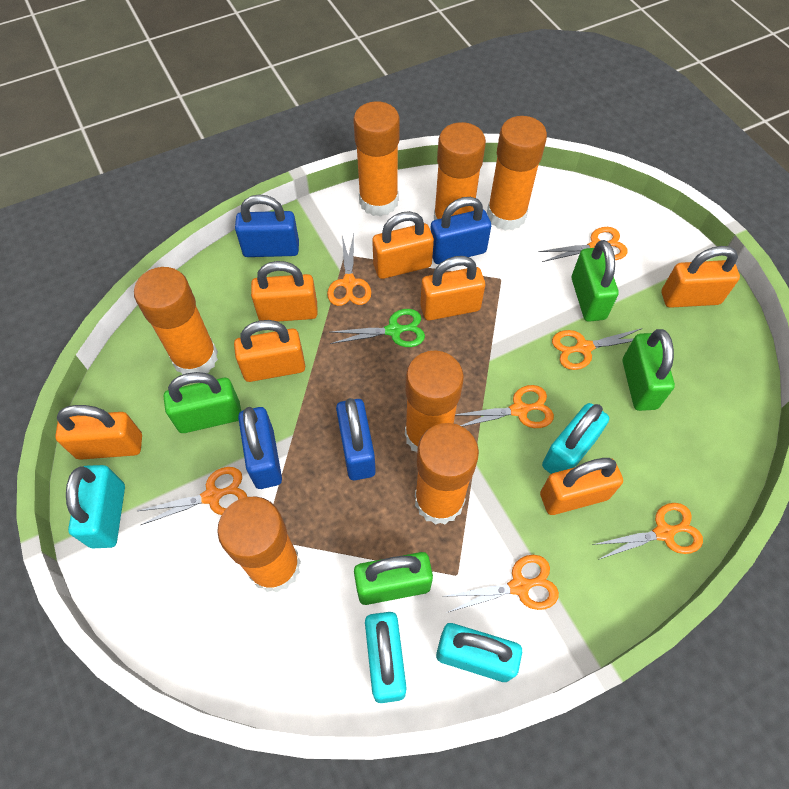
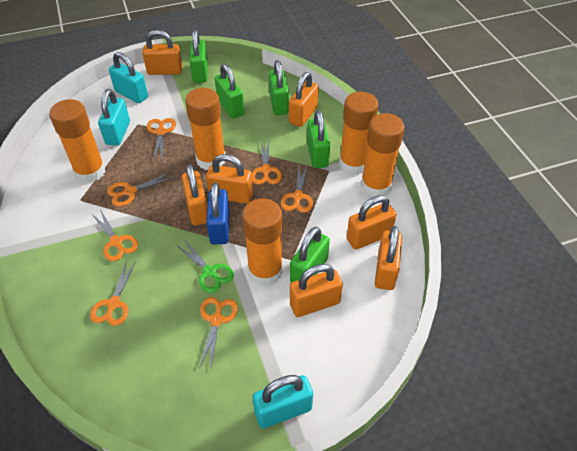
blue padlock: [235,194,299,257] [238,407,282,489] [336,398,376,480] [430,197,491,264] = 4 -> [206,183,230,244] = 1
green padlock: [164,372,241,433] [354,552,433,605] [572,240,619,322] [623,329,675,411] = 4 -> [189,30,208,83] [215,64,244,118] [269,60,289,115] [290,227,330,283] [307,110,330,168] = 5
orange glue stick: [134,267,218,375] [217,497,301,593] [353,101,400,217] [405,351,464,452] [415,423,479,525] [434,122,486,220] [487,116,547,231] = 7 -> [49,99,106,183] [185,88,225,170] [242,198,283,286] [339,92,379,175] [361,113,404,197] = 5
turquoise padlock: [66,465,125,548] [365,612,407,703] [436,623,522,682] [542,403,609,474] = 4 -> [98,89,130,146] [109,52,148,103] [253,375,313,429] = 3

